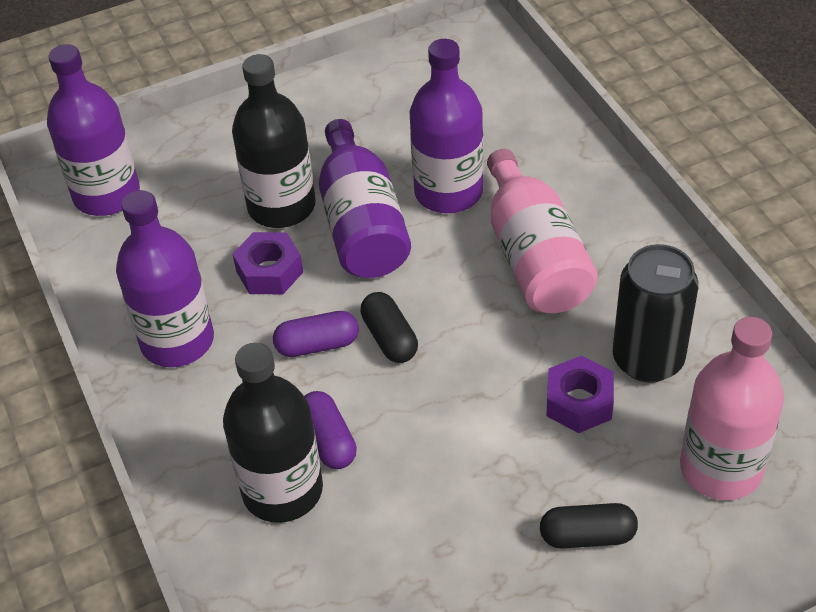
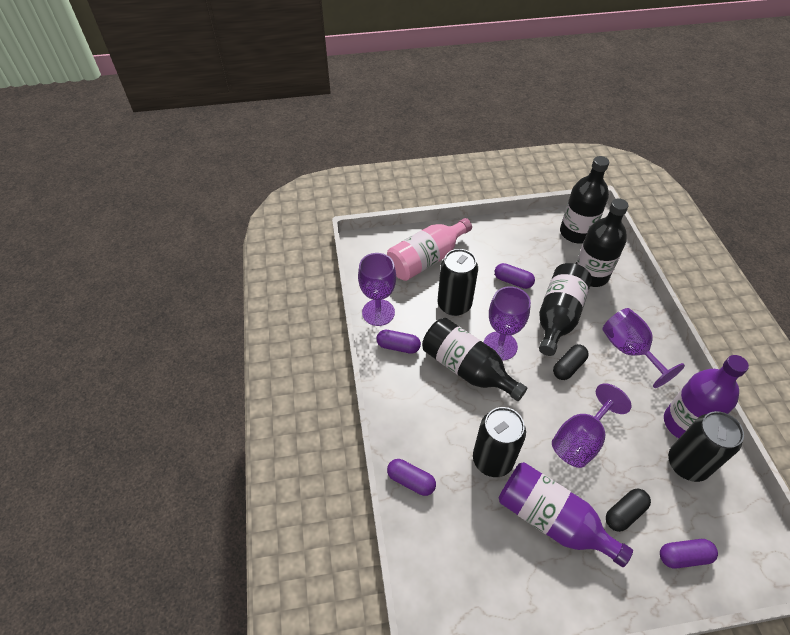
black bottle: [223,343,323,523] [232,54,316,228] = 2 -> [422,318,527,401] [539,263,592,356] [560,156,609,243] [576,198,629,287] = 4
black can: [613,244,698,383] = 1 -> [437,249,478,316] [473,407,526,477] [668,411,744,482] = 3
pink bottle: [487,149,598,313] [680,317,784,500] = 2 -> [387,218,472,281] = 1
purple bottle: [47,44,140,216] [116,190,214,367] [319,119,411,278] [410,39,483,213] = 4 -> [499,462,633,567] [664,355,749,438] = 2
purple capsule: [273,311,359,357] [304,391,357,469] = 2 -> [376,330,421,354] [387,459,436,496] [495,263,535,289] [660,539,718,569] = 4
purple goblet: none = 0 -> [358,253,396,326] [483,286,531,361] [552,383,632,468] [602,308,685,388] = 4
purple nut: [233,232,303,294] [546,356,614,433] = 2 -> none = 0

